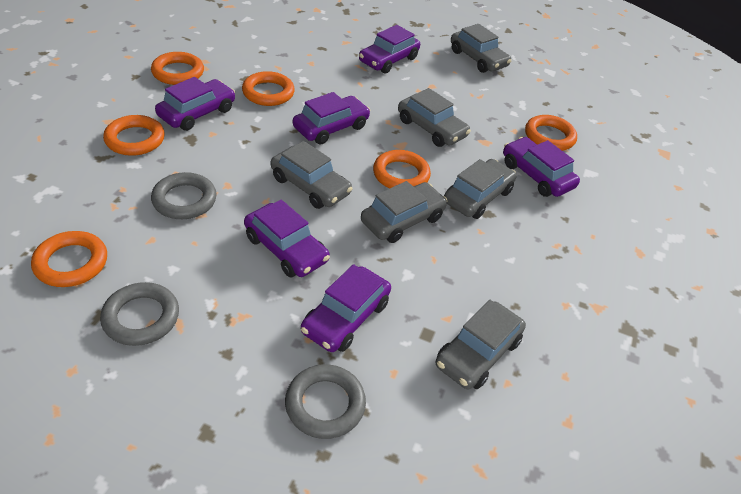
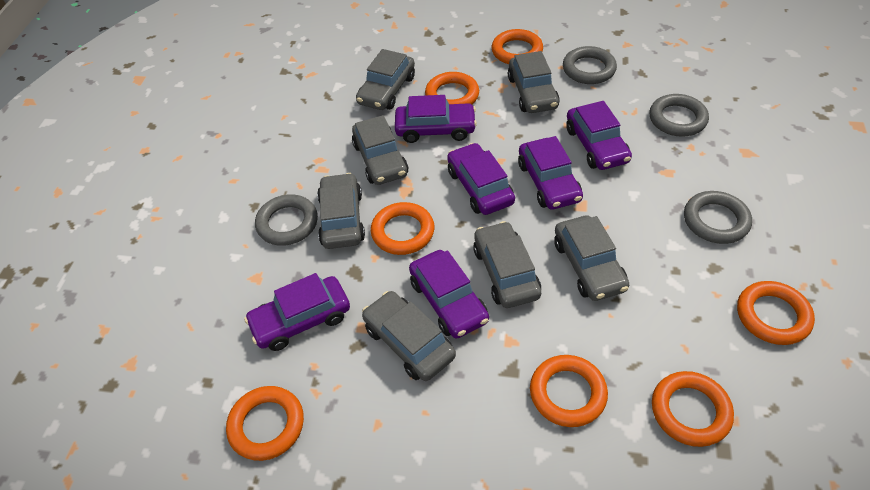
grey car: [271,141,353,209] [361,181,447,243] [398,88,471,147] [436,300,526,389] [444,159,517,219] [451,24,511,73] = 6 -> [317,173,365,249] [352,115,408,185] [356,49,415,110] [362,291,456,381] [473,221,541,308] [508,51,560,113] [554,215,629,301] = 7
grey ring: [100,282,179,346] [151,172,217,219] [285,364,366,439] = 3 -> [255,194,318,246] [563,46,617,84] [649,94,709,137] [684,191,752,244] = 4
orange ring: [31,231,107,287] [103,115,165,156] [151,52,204,85] [242,71,295,106] [373,150,431,188] [525,115,577,151] = 6 -> [226,386,304,461] [371,202,434,255] [425,72,479,104] [492,29,543,64] [530,355,608,427] [652,371,734,447] [737,281,815,345] = 7

